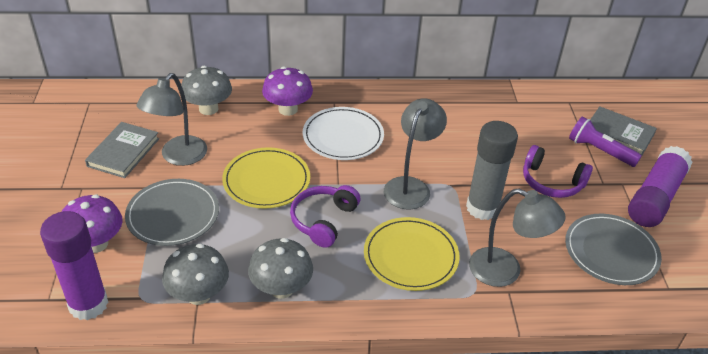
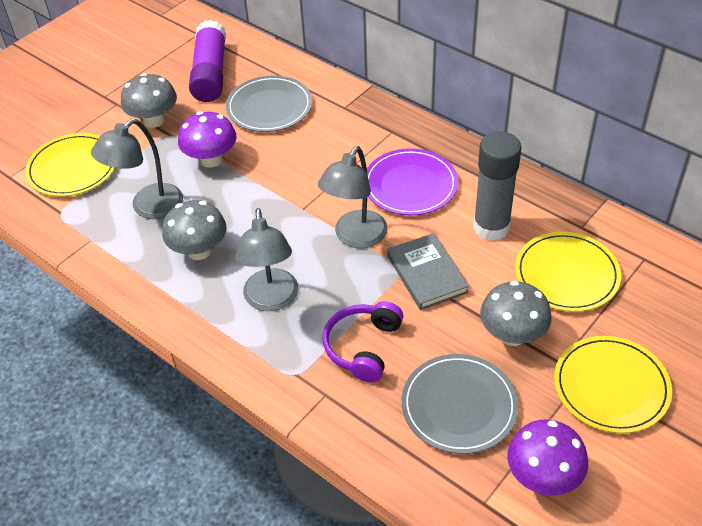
grey book: [85,122,159,178] [590,106,657,155] = 2 -> [387,233,469,310] = 1
purple flashlight: [569,117,642,167] = 1 -> none = 0
purple glue stick: [40,211,108,320] [628,146,693,227] = 2 -> [189,20,226,102] = 1
purple headphones: [290,185,360,248] [523,145,593,198] = 2 -> [323,301,403,383] = 1
purple plate: none = 0 -> [367,148,458,215] = 1
white plate: [303,107,384,160] = 1 -> none = 0
yellow plate: [222,147,310,209] [364,217,460,291] = 2 -> [25,133,115,197] [515,232,621,312] [554,336,672,433] = 3

